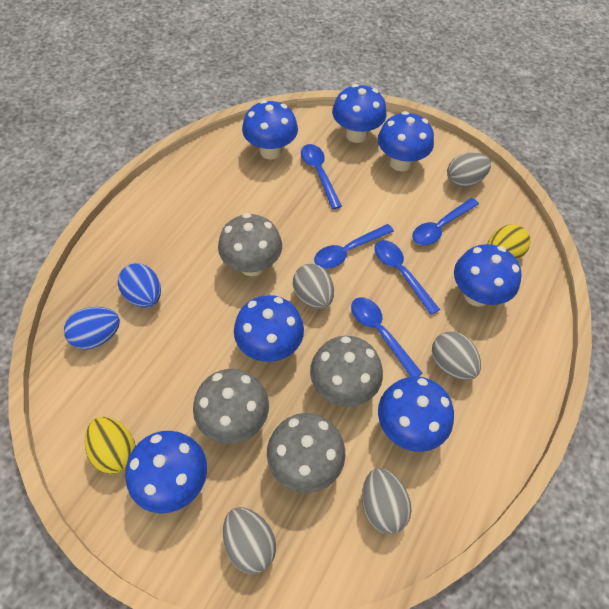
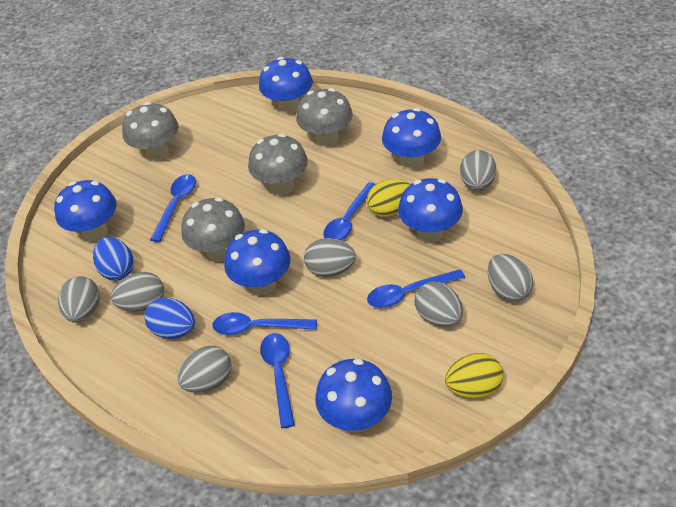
blue mushroom: [125,431,207,513] [234,295,304,362] [242,100,298,160] [332,84,387,143] [378,111,434,171] [378,376,454,452] [454,244,522,307] = 7 -> [54,180,117,242] [224,229,290,295] [259,57,313,114] [315,358,392,433] [382,108,441,170] [398,178,463,243] = 6
grey egg: [223,507,276,574] [293,264,334,309] [362,468,412,534] [432,331,481,380] [447,152,491,188] = 5 -> [58,276,100,323] [111,272,164,312] [178,346,232,393] [304,238,356,277] [414,282,463,327] [460,150,496,191] [488,254,533,302] = 7

